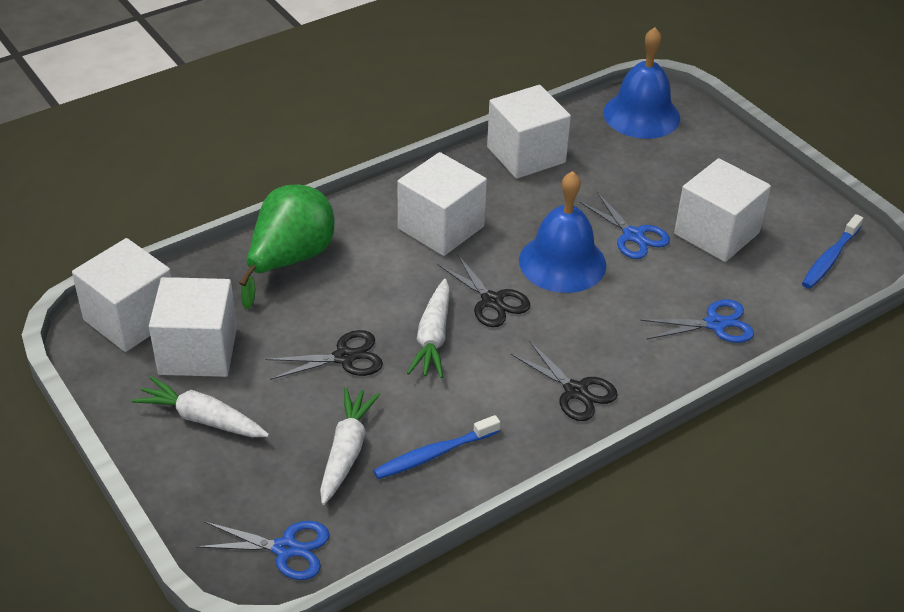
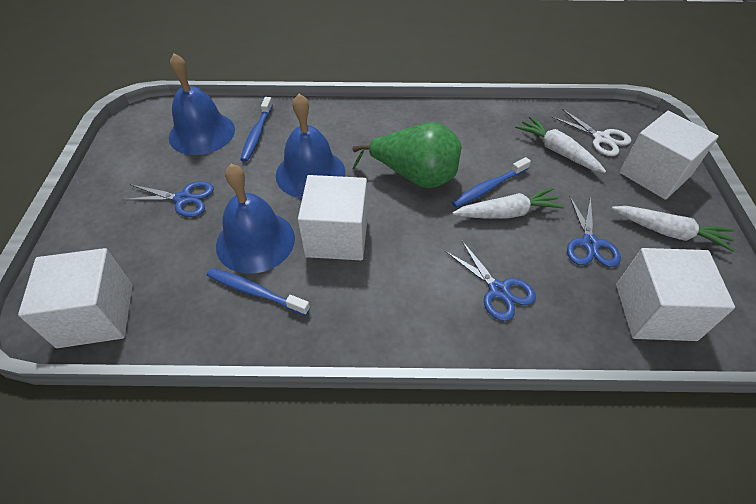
black scissors: [266,330,383,380] [438,254,530,327] [511,341,618,421] = 3 -> none = 0
blue bell: [519,171,606,293] [603,27,680,139] = 2 -> [169,53,235,155] [216,164,295,274] [276,94,345,198] = 3
blue toothbrush: [373,415,500,479] [802,214,863,289] = 2 -> [207,268,310,316] [240,97,273,162] [451,157,531,208] = 3
white cube: [72,238,172,352] [149,277,237,377] [398,152,487,256] [487,85,571,179] [674,158,771,262] = 5 -> [18,248,133,348] [298,175,368,260] [616,248,735,341] [619,111,719,200] = 4
white scissors: none = 0 -> [552,109,631,156] = 1

